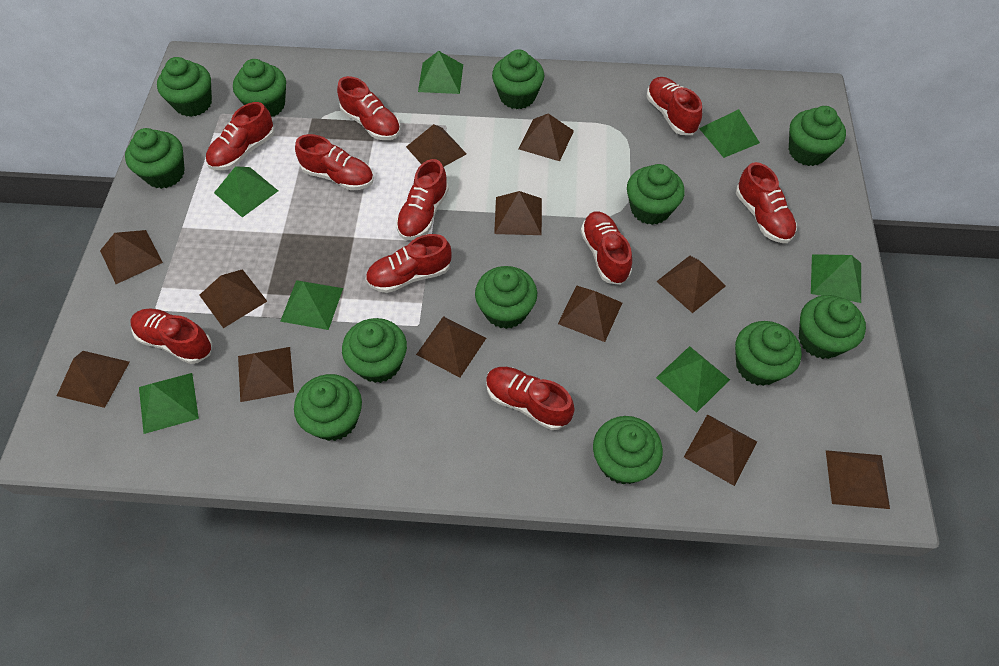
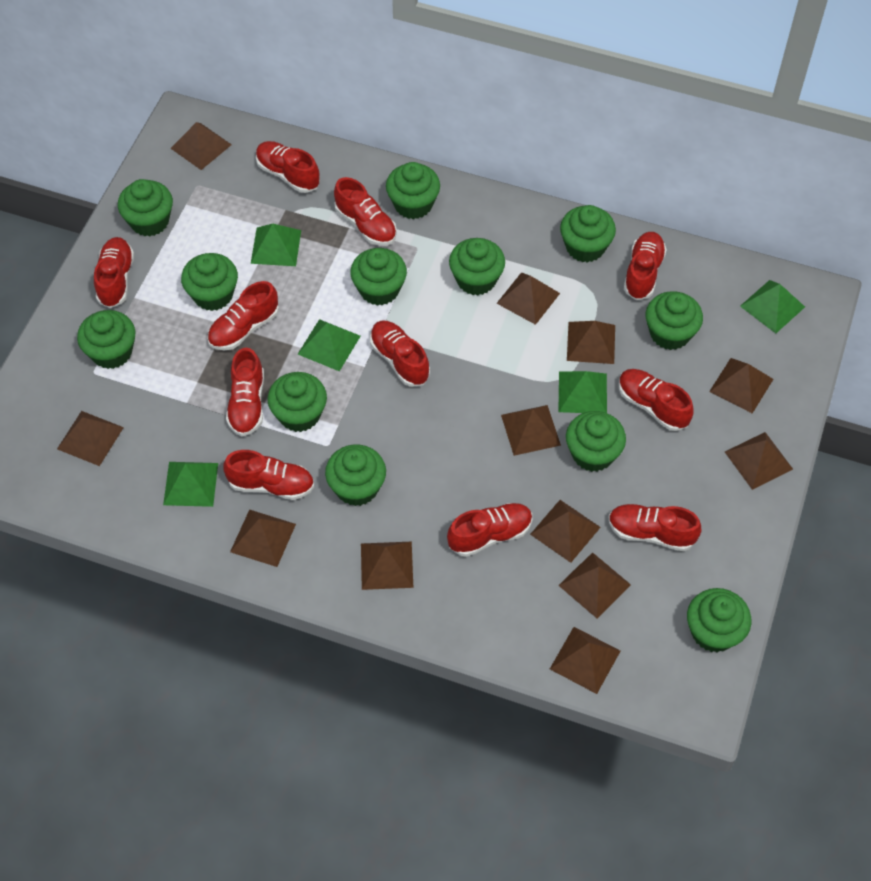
green pyramid: [139,373,199,434] [214,166,278,217] [280,280,343,330] [418,51,463,94] [656,346,730,413] [699,109,760,158] [811,254,861,303] = 7 -> [163,462,218,507] [251,224,301,266] [298,319,361,371] [558,371,607,413] [740,280,805,333] = 5
red shoe: [131,308,212,364] [206,102,275,171] [295,134,374,191] [337,76,401,140] [365,234,452,293] [396,159,449,240] [486,367,575,430] [581,211,632,285] [647,77,702,135] [736,162,797,243] = 10 -> [94,237,134,308] [207,281,279,350] [223,450,314,500] [226,348,264,436] [256,141,320,193] [334,177,397,246] [370,321,430,387] [447,503,532,557] [609,504,702,551] [619,369,693,431] [624,232,667,300] = 11

